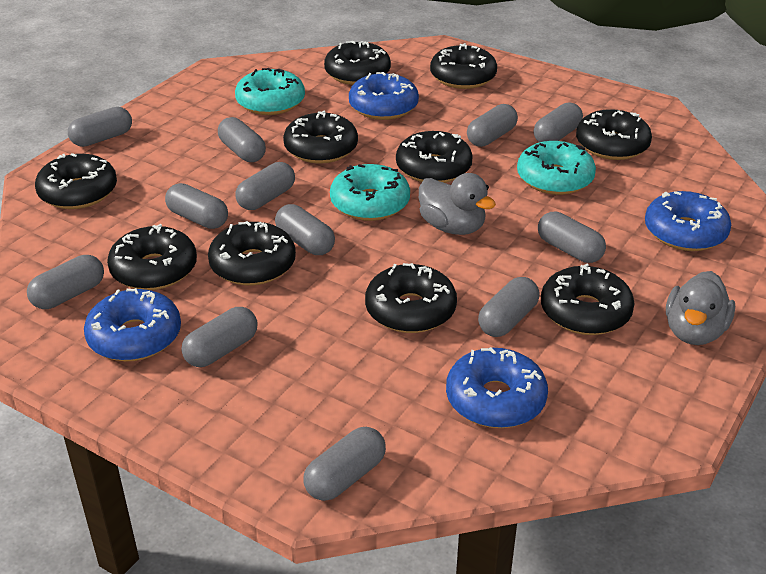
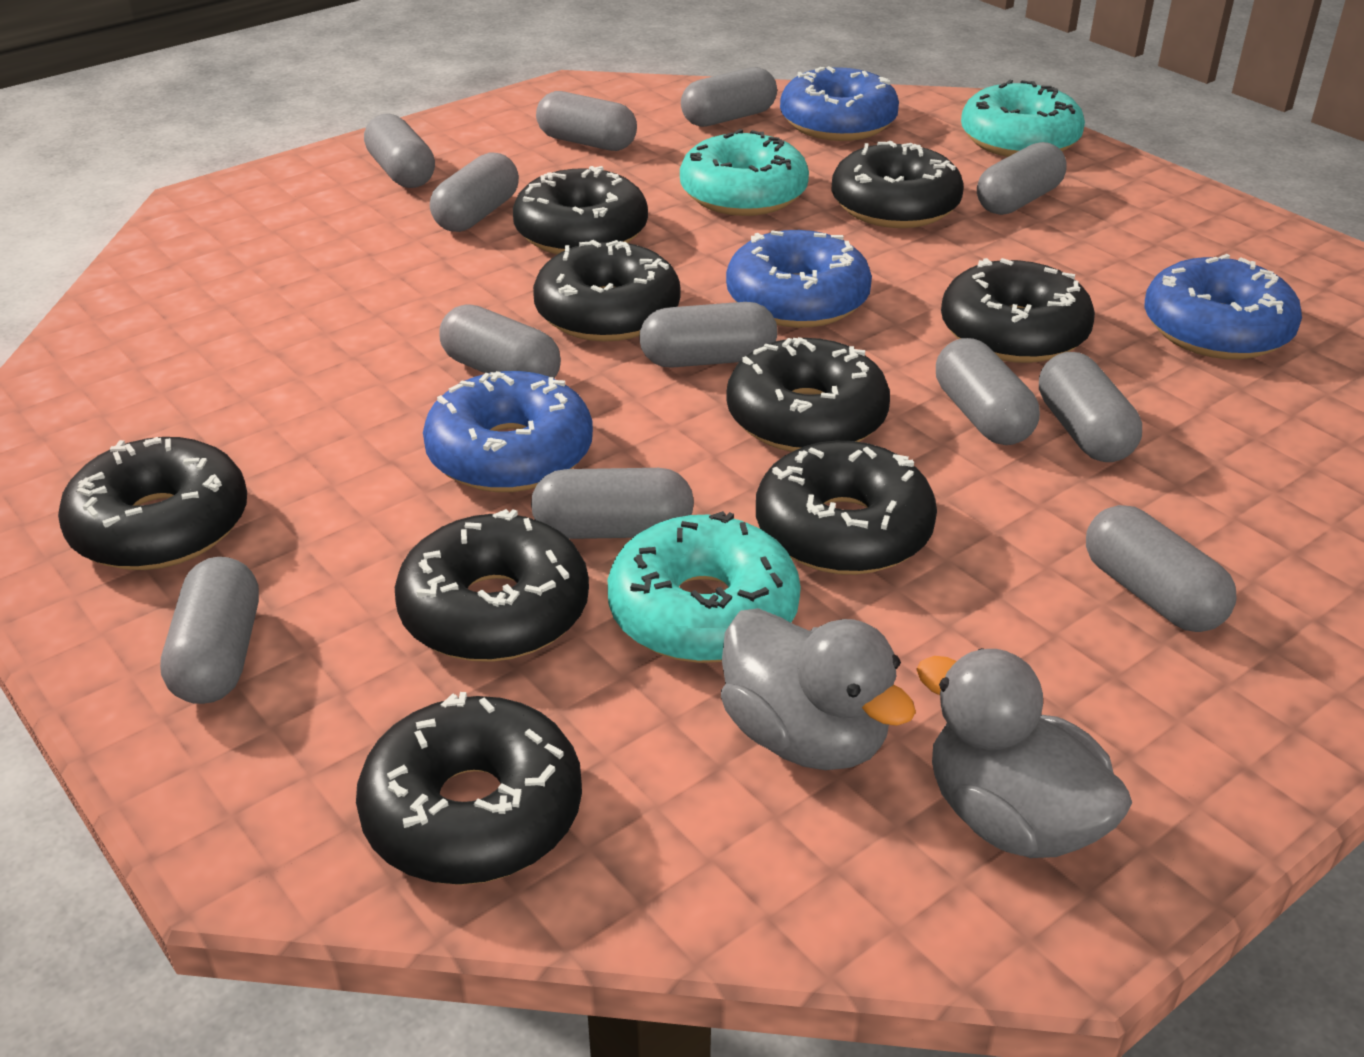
black donut: [35,153,117,209] [107,224,197,290] [208,221,296,286] [283,111,358,164] [324,41,391,85] [365,263,457,333] [396,131,473,183] [430,43,497,89] [541,264,634,335] [576,109,652,160] = 10 -> [58,437,247,570] [356,692,582,885] [395,509,589,662] [513,166,648,254] [533,240,681,342] [726,337,890,452] [756,441,937,575] [831,141,964,228] [941,258,1095,363] = 9

